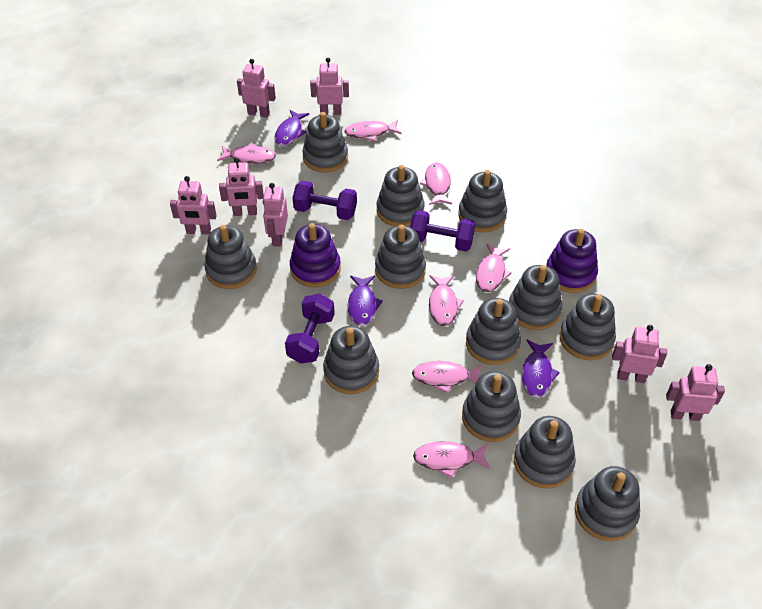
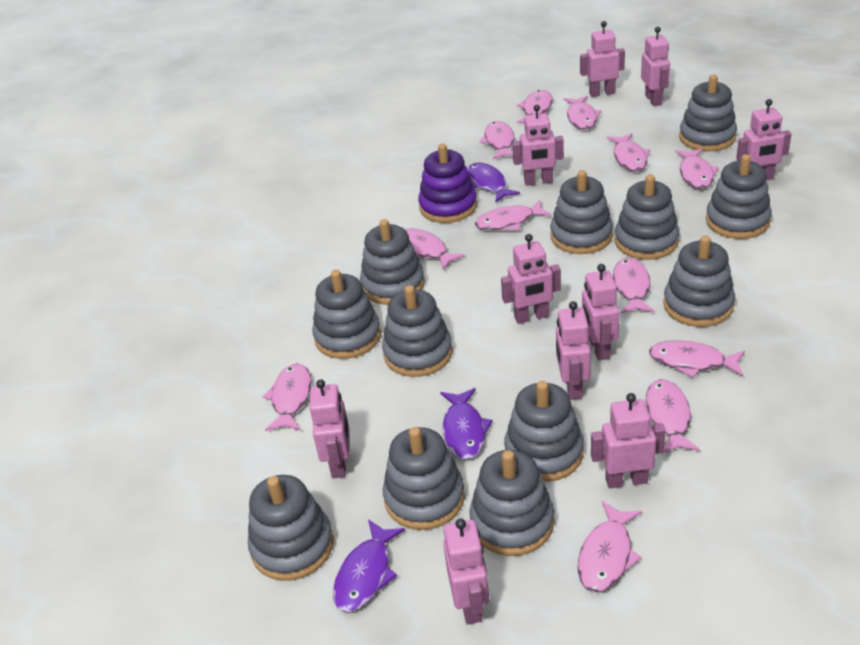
pink fish: [217,143,276,164] [345,120,402,141] [412,361,482,393] [413,441,490,478] [420,163,452,205] [429,275,464,326] [476,244,512,292] = 7 -> [262,364,312,431] [405,228,465,270] [475,200,552,230] [480,121,515,159] [517,90,553,123] [563,96,602,130] [578,501,642,592] [607,133,650,171] [612,258,655,314] [645,379,700,454] [649,340,745,377] [675,148,719,189] = 12
pink robot: [170,176,217,234] [219,157,264,216] [237,59,276,118] [263,183,288,246] [310,58,349,115] [612,325,667,383] [666,364,725,421] = 7 -> [309,379,349,478] [443,519,489,624] [501,234,561,324] [512,105,564,186] [556,301,591,400] [580,21,625,97] [582,264,620,361] [591,393,666,488] [641,27,670,106] [736,99,791,180] = 10
purple dumbbell: [285,293,335,363] [293,181,357,220] [410,210,475,252] = 3 -> none = 0
purple stacking toy: [290,223,341,287] [546,229,598,293] = 2 -> [418,144,477,223] = 1

